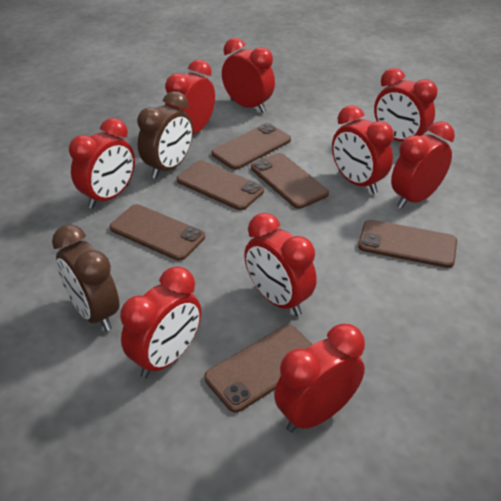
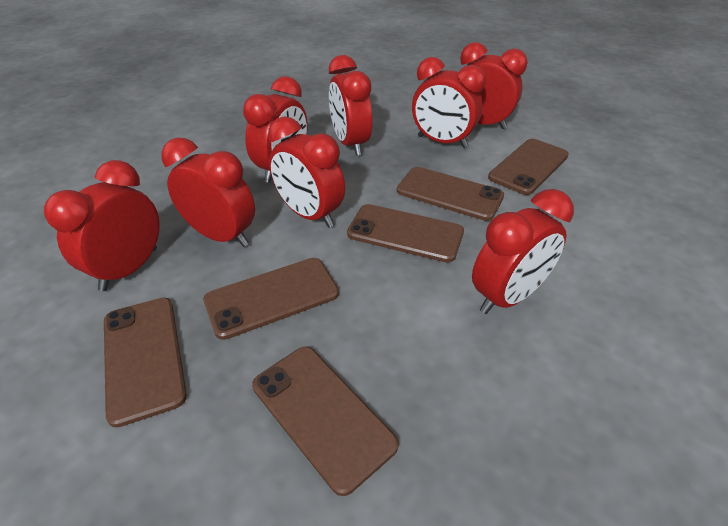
brown clock: [52,224,120,331] [137,91,193,179] = 2 -> none = 0
red clock: [69,118,135,209] [120,266,201,378] [165,60,215,134] [222,38,275,113] [244,213,317,316] [274,323,365,432] [332,105,394,194] [374,68,438,142] [391,121,455,209] = 9 -> [44,160,160,291] [161,138,255,247] [243,76,308,183] [268,116,345,228] [329,55,372,156] [412,57,486,148] [460,42,528,129] [472,189,574,314] = 8

